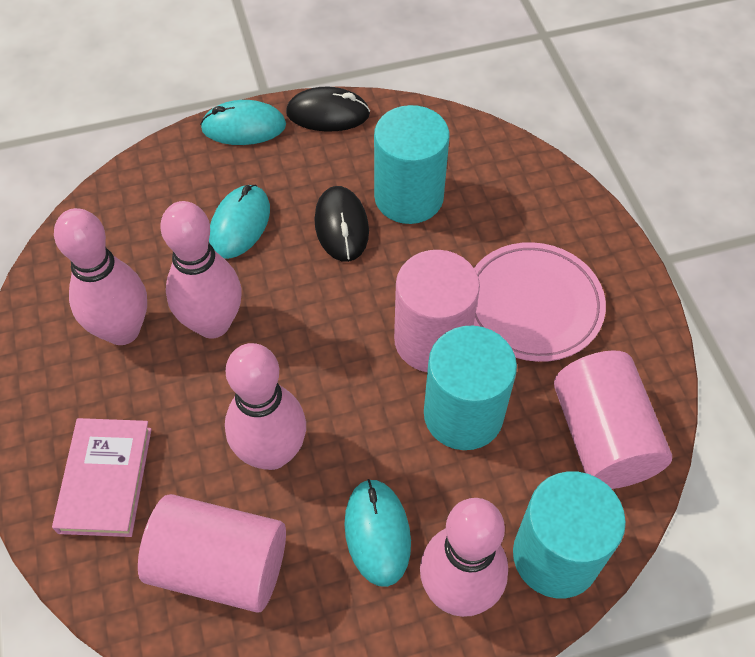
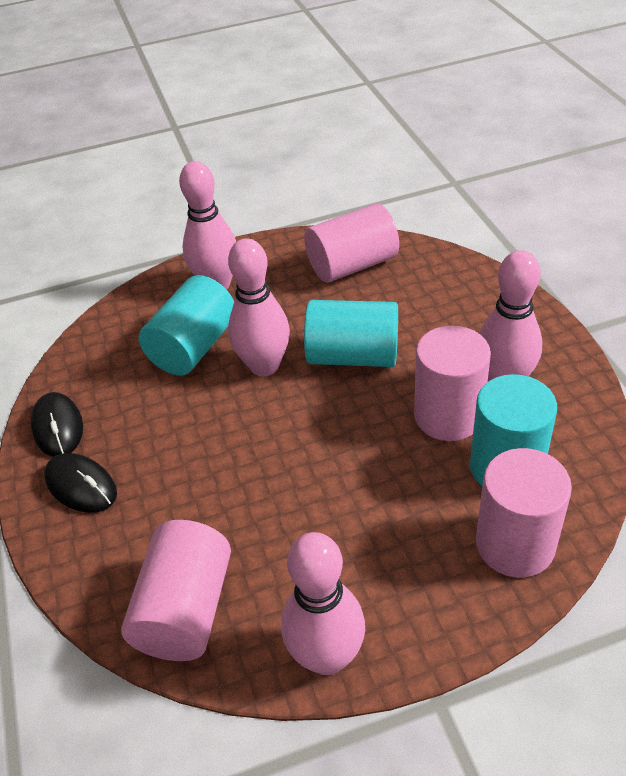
pink book: [52,418,152,537] = 1 -> none = 0
pink cylinder: [138,494,286,613] [394,250,480,372] [554,350,672,489] = 3 -> [121,520,231,661] [304,203,399,283] [414,326,491,441] [476,448,572,578] = 4
pink plate: [474,242,606,362] = 1 -> none = 0
turquoise mouse: [200,100,286,145] [209,185,270,259] [345,479,411,587] = 3 -> none = 0

